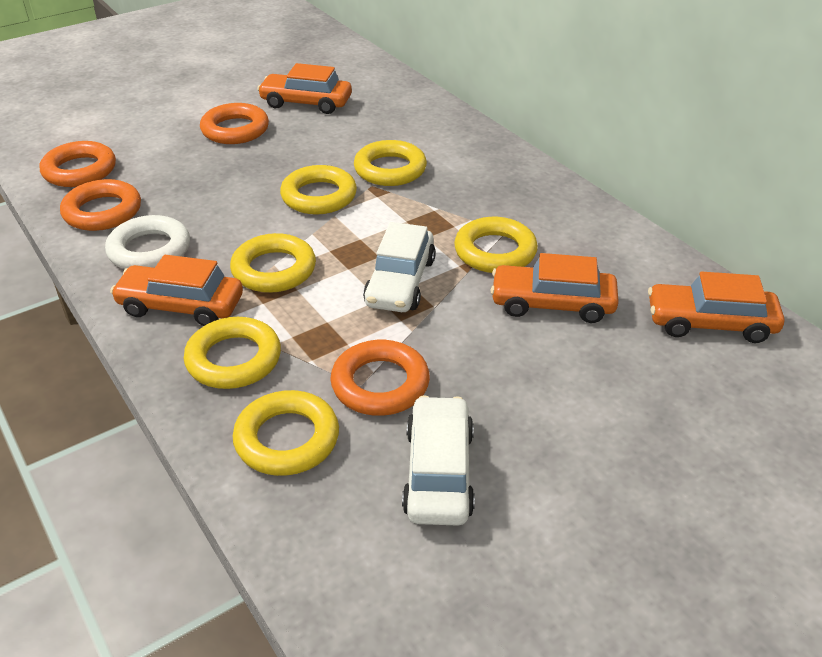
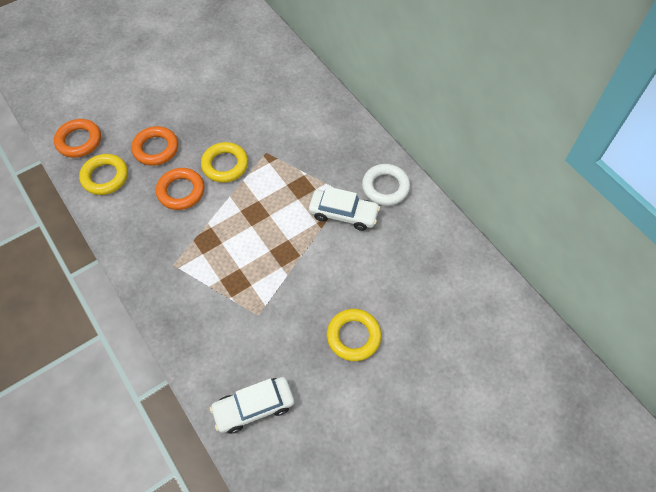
orange car: [110,255,243,326] [257,63,352,114] [490,253,619,323] [648,271,784,343] = 4 -> none = 0
orange ring: [40,141,116,187] [60,179,141,231] [200,103,269,144] [330,340,430,416] = 4 -> [54,119,101,158] [131,126,178,166] [156,168,204,210] = 3
yellow ring: [184,317,281,389] [230,233,316,293] [233,390,339,476] [280,165,357,214] [354,140,427,186] [454,217,538,273] = 6 -> [79,154,128,195] [201,142,248,183] [327,309,382,361] = 3

